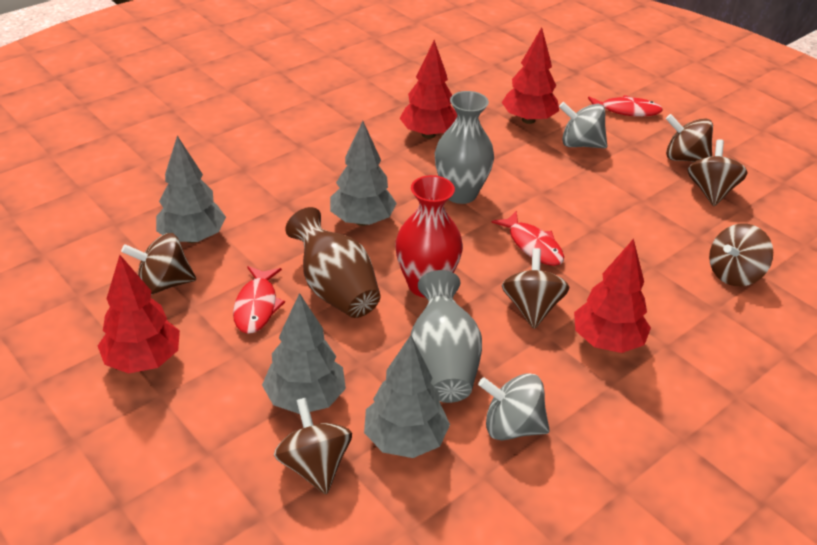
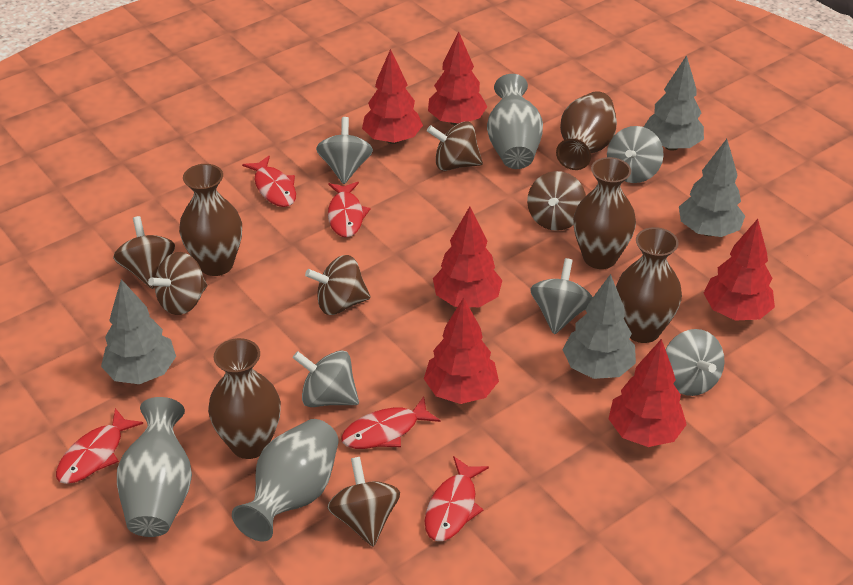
brown vase: [285,207,381,318] = 1 -> [179,164,242,276] [208,338,281,459] [556,91,617,170] [573,157,636,269] [616,227,682,343] = 5
grey spinning top: [478,373,550,441] [559,102,607,148] = 2 -> [293,350,359,407] [316,117,373,184] [530,258,593,334] [607,126,664,183] [666,329,725,396] = 5
grey vase: [411,270,482,403] [435,91,494,204] = 2 -> [117,397,192,537] [232,419,339,541] [487,74,543,169] = 3
red fish: [233,266,285,334] [491,211,564,266] [588,95,663,117] = 3 -> [56,408,143,484] [242,156,296,207] [328,182,370,237] [341,396,441,449] [425,456,489,541] = 5
red tree: [98,255,180,374] [399,40,457,138] [501,27,559,124] [574,239,651,353] = 4 -> [362,49,423,144] [424,297,499,404] [428,31,487,125] [433,207,502,307] [609,339,687,447] [703,219,775,321] = 6
red vase: [395,175,463,298] = 1 -> none = 0

